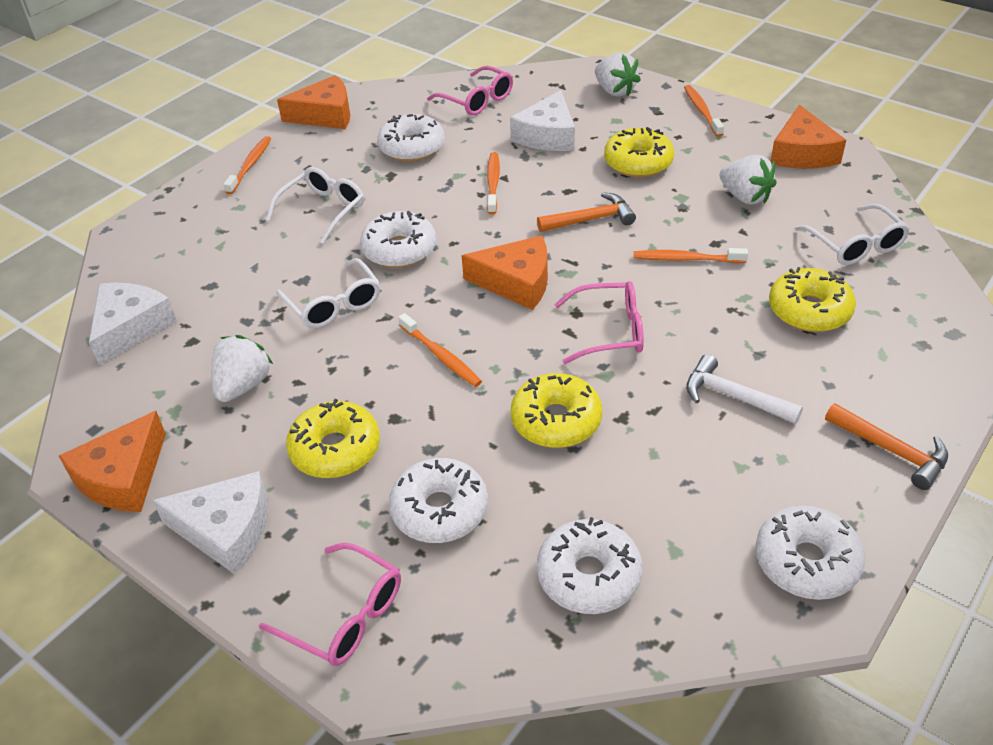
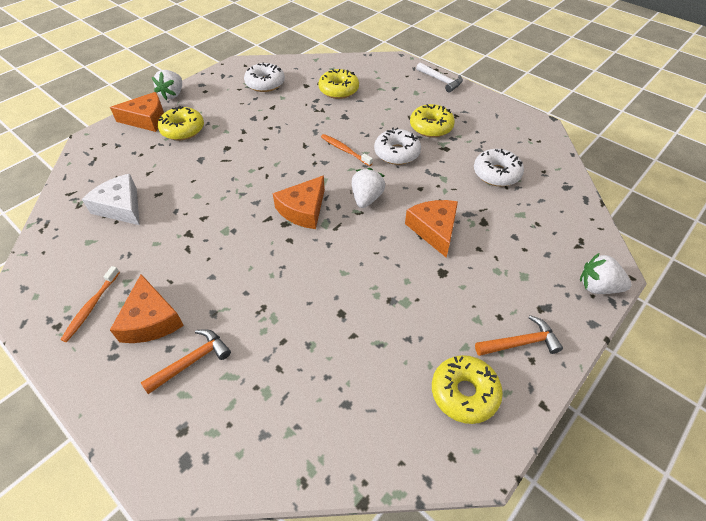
orange toothbrush: [223,136,271,194] [398,313,482,387] [487,152,500,215] [633,248,748,263] [684,85,724,137] = 5 -> [60,266,120,342] [321,134,373,166] = 2
pink glasses: [259,543,401,666] [427,66,513,115] [554,281,644,364] = 3 -> none = 0
white cheese: [89,283,177,366] [152,471,268,574] [510,90,575,151] = 3 -> [82,174,140,225] = 1
white donut: [360,211,436,268] [377,114,445,162] [389,458,488,543] [537,517,642,614] [756,505,865,600] = 5 -> [244,62,285,92] [374,128,421,165] [474,149,524,186] = 3
white glasses: [266,167,364,244] [276,258,380,328] [795,204,910,265] = 3 -> none = 0

